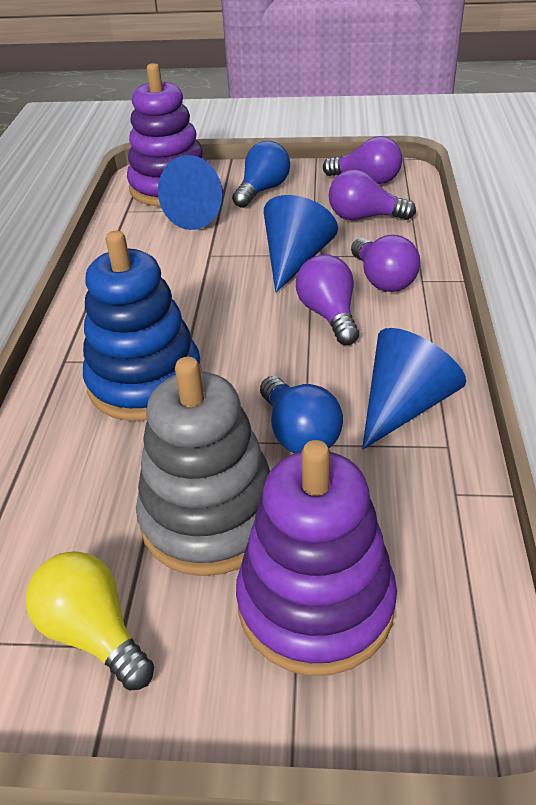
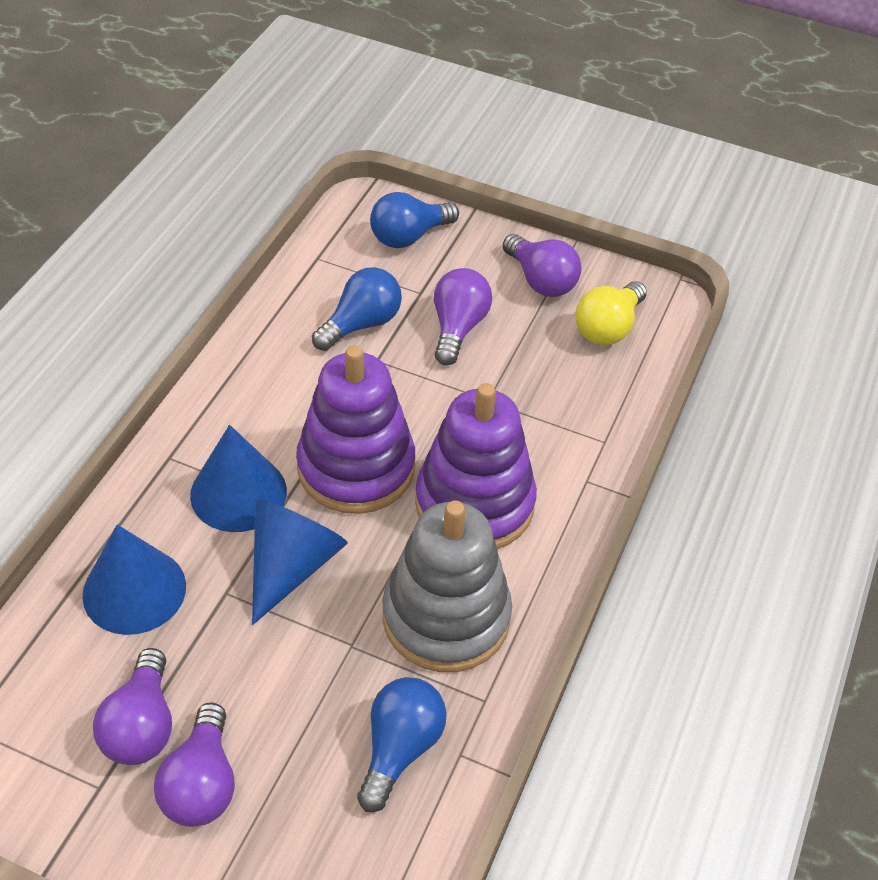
blue light bulb: [232,141,290,208] [260,376,343,453] = 2 -> [312,267,402,351] [357,677,447,812] [370,192,459,248] = 3
blue stacking toy: [83,231,202,421] = 1 -> none = 0

